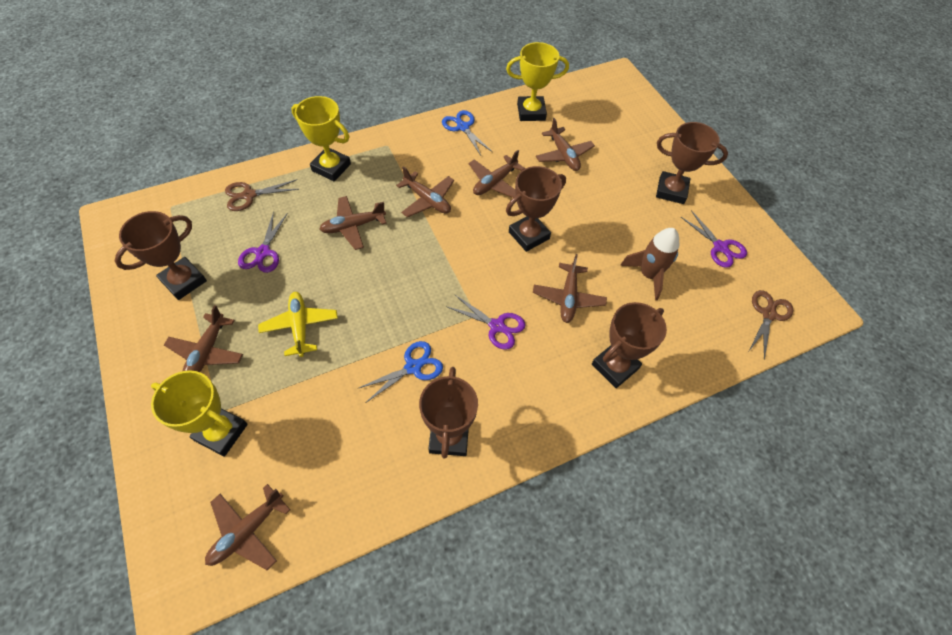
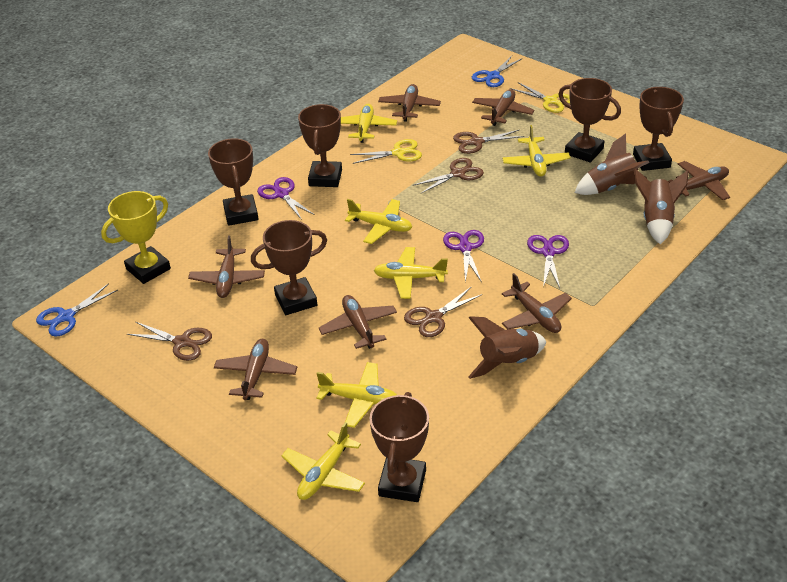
brown rocket: [620,228,679,300] = 1 -> [468,316,546,379] [575,134,649,195] [633,168,689,244] = 3
brown scissors: [225,179,299,211] [749,290,793,360] = 2 -> [127,322,212,361] [404,287,483,337] [412,158,484,194] [453,130,524,154] = 4
brown trophy: [114,211,207,300] [419,367,478,459] [506,166,566,252] [592,302,667,388] [656,122,728,204] = 5 -> [208,138,258,226] [251,220,327,315] [298,104,342,187] [369,392,429,502] [558,78,621,163] [633,87,684,171] = 6
yellow plane: [258,292,338,357] = 1 -> [281,422,365,500] [316,362,397,428] [341,104,397,143] [345,199,412,244] [374,247,448,299] [502,125,571,177] = 6
yellow scissors: none = 0 -> [350,139,422,164] [510,82,570,113] = 2
yellow trophy: [151,370,248,457] [291,96,351,181] [506,42,569,121] = 3 -> [101,191,171,284] = 1

